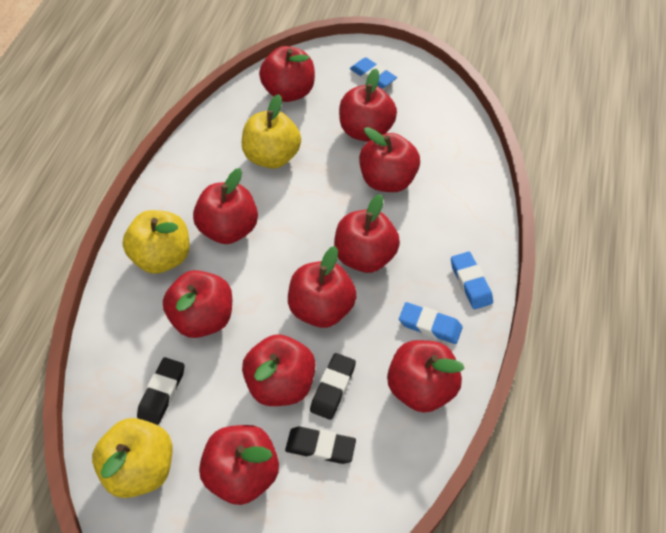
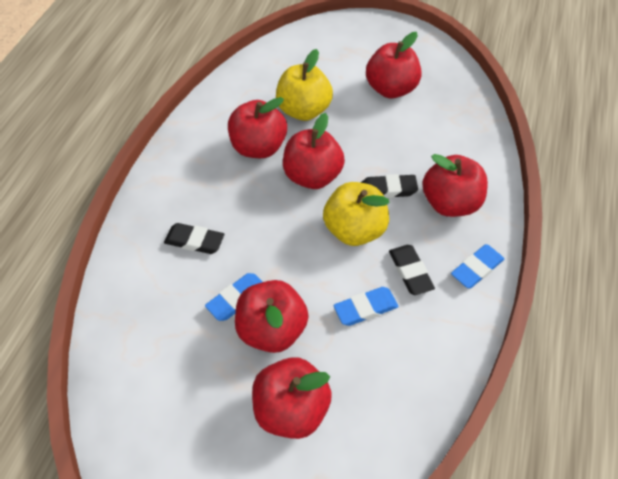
red apple: [163,270,232,338] [193,168,258,244] [199,425,279,505] [242,334,316,406] [259,46,315,102] [288,246,356,328] [334,194,400,273] [339,69,397,142] [359,127,420,192] [387,340,464,413] = 10 -> [228,97,287,158] [235,280,309,353] [252,357,332,439] [283,113,345,189] [366,32,421,98] [422,154,488,217] = 6
yellow apple: [92,418,172,498] [122,210,190,274] [242,94,301,169] = 3 -> [276,49,333,121] [323,182,390,246] = 2

